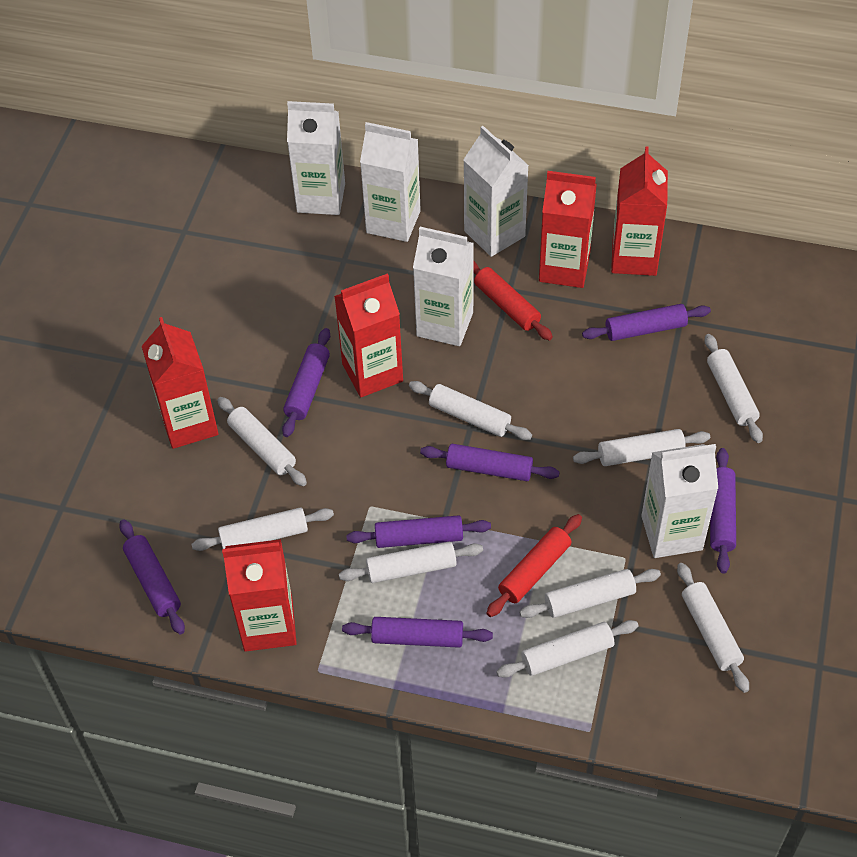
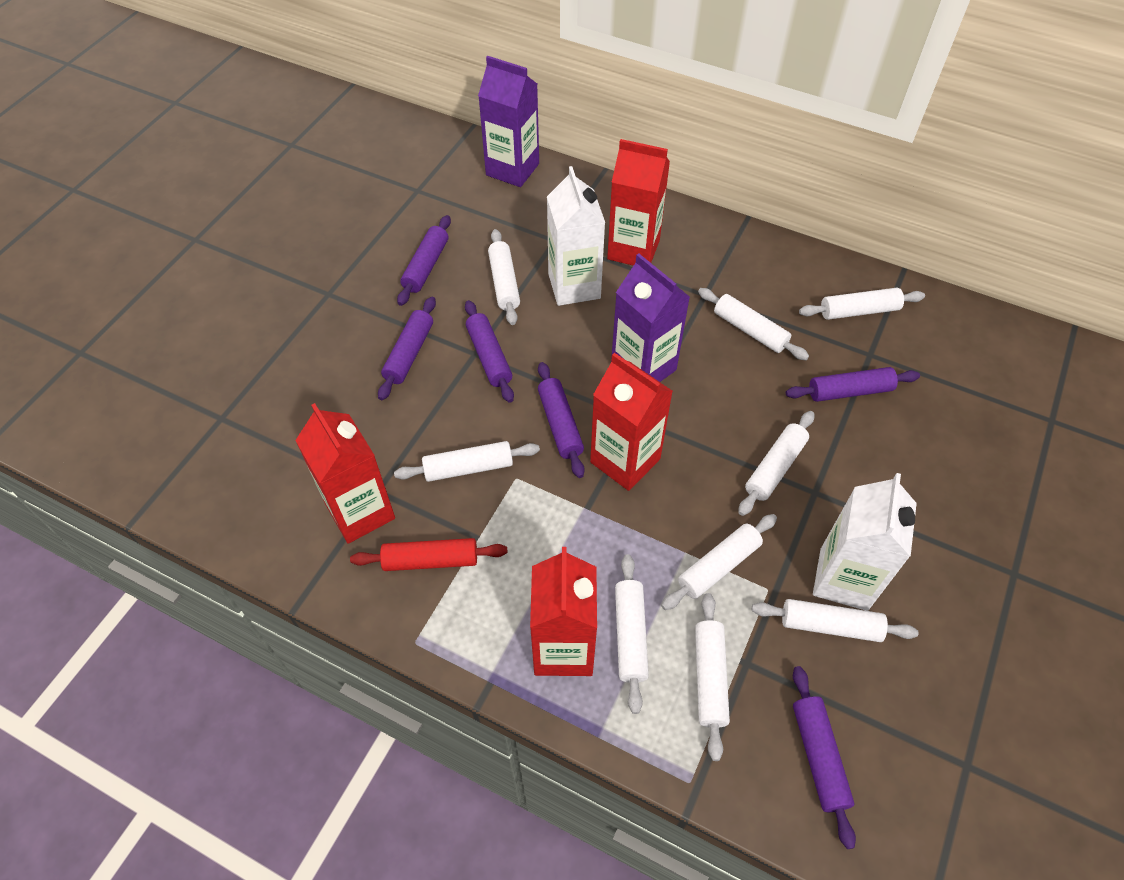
purple carton: none = 0 -> [478,56,539,187] [611,254,690,382] = 2
purple rolling pin: [119,519,185,634] [282,328,330,437] [342,617,493,648] [346,515,491,548] [420,444,559,481] [582,304,711,341] [710,448,736,574] = 7 -> [378,297,436,400] [397,215,451,306] [465,300,514,403] [538,362,585,478] [786,367,920,402] [793,666,856,849] = 6
red carton: [142,317,219,449] [222,539,297,652] [334,273,403,397] [539,171,597,288] [611,146,668,276] = 5 -> [295,403,395,544] [530,547,597,676] [590,353,673,491] [607,139,670,266] = 4
red rolling pin: [473,260,553,340] [487,514,582,617] = 2 -> [350,538,507,571] = 1
white carton: [287,101,345,215] [360,122,421,242] [413,227,474,346] [463,126,529,257] [641,444,718,558] = 5 -> [547,166,605,306] [813,473,917,611] = 2

